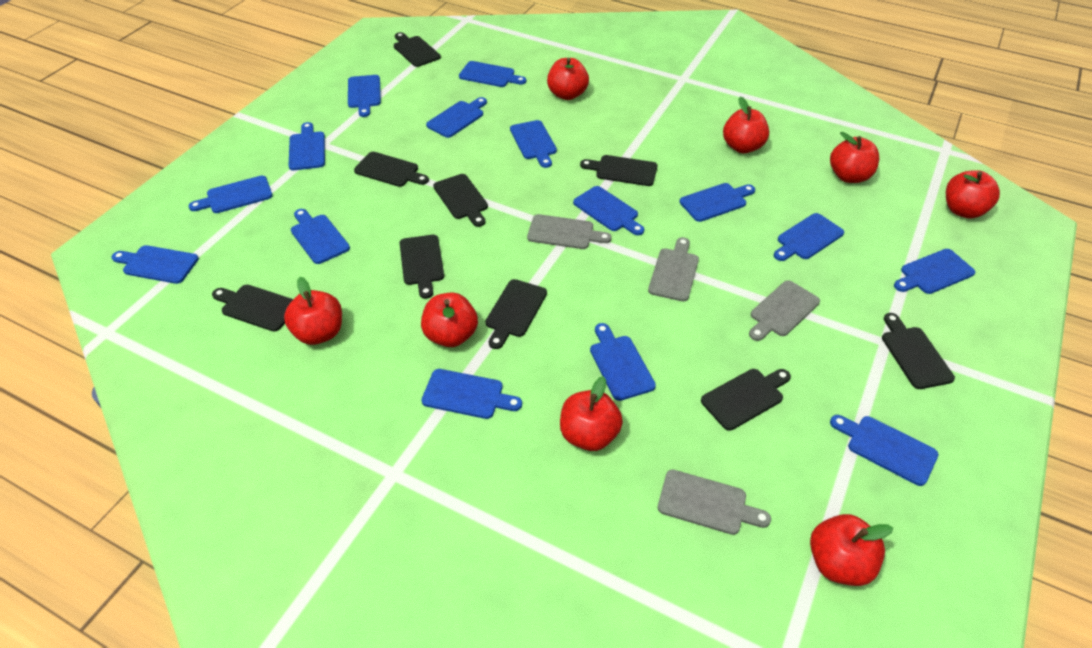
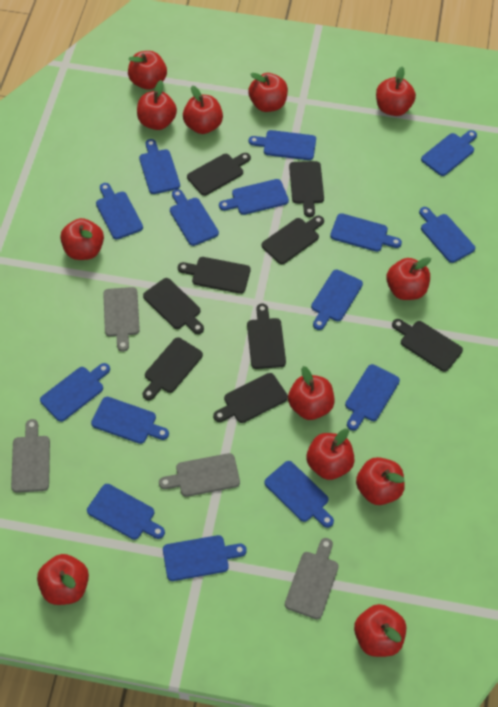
red apple: [284,277,342,345] [421,292,478,347] [547,58,589,100] [560,376,623,451] [723,97,769,153] [810,514,893,586] [830,132,879,183] [946,170,1000,218] = 8 -> [37,554,89,605] [60,218,104,260] [128,51,167,90] [137,80,177,130] [183,86,223,134] [248,73,288,112] [288,366,335,420] [307,428,355,480] [354,604,406,657] [356,457,405,505] [376,67,416,116] [386,257,431,300] = 12

